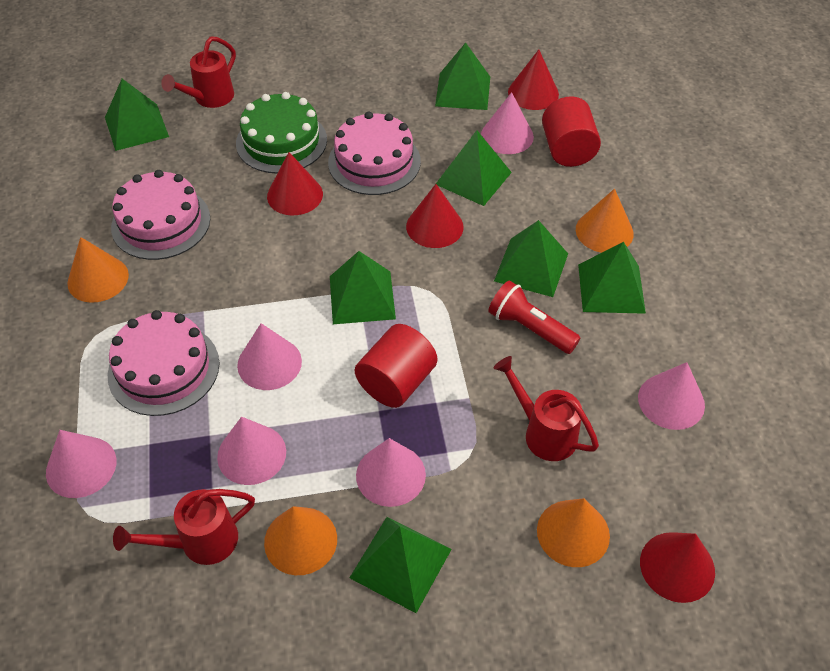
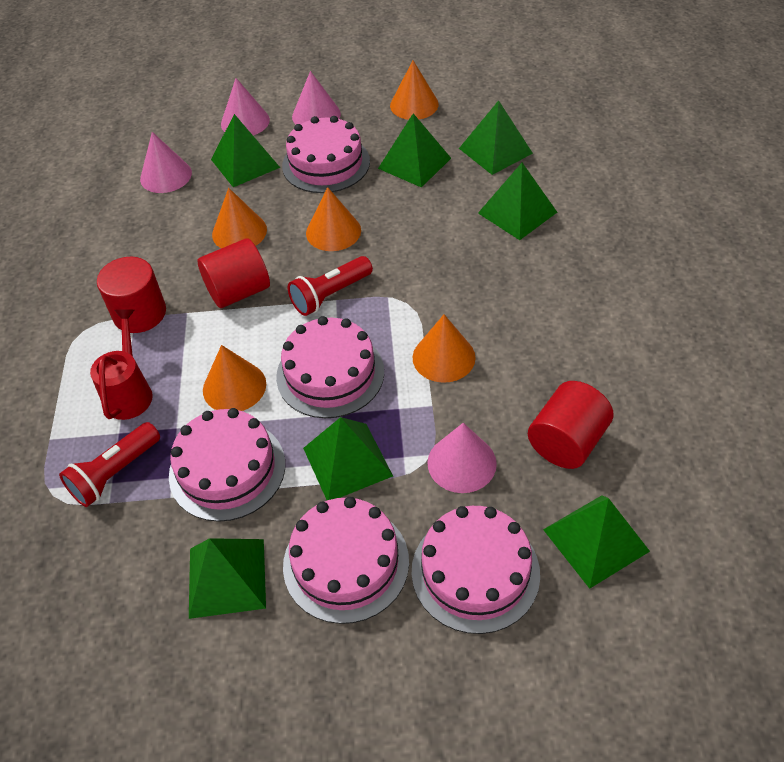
green cake: [236,92,327,173] = 1 -> none = 0
orange cone: [67,237,129,303] [264,506,337,575] [537,498,610,567] [576,189,633,253] = 4 -> [203,345,266,411] [212,188,267,248] [306,187,361,251] [390,60,439,120] [413,314,476,383] = 5
pink cake: [107,310,219,416] [111,170,210,260] [328,111,421,195] = 3 -> [169,408,285,522] [276,316,384,418] [282,116,370,193] [283,497,409,624] [412,506,540,634] = 5
pink cone: [46,430,116,498] [217,417,286,485] [237,323,302,390] [356,438,426,507] [481,92,534,154] [638,362,705,430] = 6 -> [140,132,192,193] [221,78,270,135] [292,71,341,125] [427,423,497,493] = 4
red cone: [267,152,323,215] [406,184,464,248] [508,50,559,110] [640,532,715,603] = 4 -> none = 0
red cylinder: [355,324,437,408] [542,96,601,167] = 2 -> [97,257,166,333] [197,238,270,308] [528,381,614,469] = 3
red flashlight: [488,280,580,354] = 1 -> [59,422,160,507] [288,256,373,316] = 2
red watering can: [113,489,255,565] [161,37,236,108] [494,356,599,461] = 3 -> [90,309,153,420] = 1

